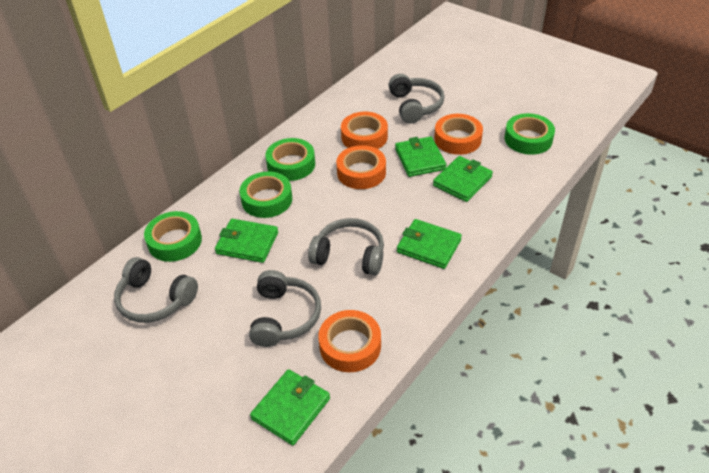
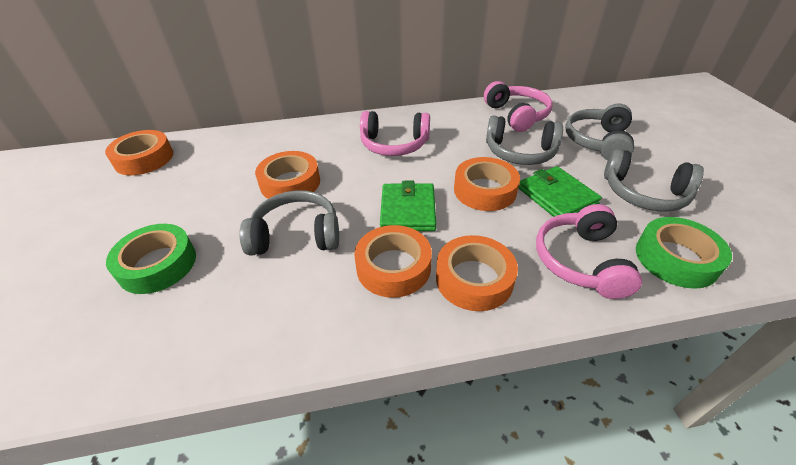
green tape: [144,211,202,262] [240,172,292,218] [265,138,315,181] [504,113,555,155] = 4 -> [106,224,196,294] [636,217,732,289] = 2
green wallet: [215,219,278,263] [250,369,330,446] [395,136,446,177] [397,219,462,269] [433,156,493,202] = 5 -> [380,181,436,231] [518,166,602,217] = 2
orange tape: [318,310,381,372] [336,145,386,189] [341,112,388,149] [434,114,483,155] = 4 -> [105,130,173,175] [255,151,320,199] [354,225,432,298] [436,235,518,311] [454,157,520,211] = 5
pink headphones: none = 0 -> [360,111,430,156] [484,81,553,132] [536,204,642,299] = 3

